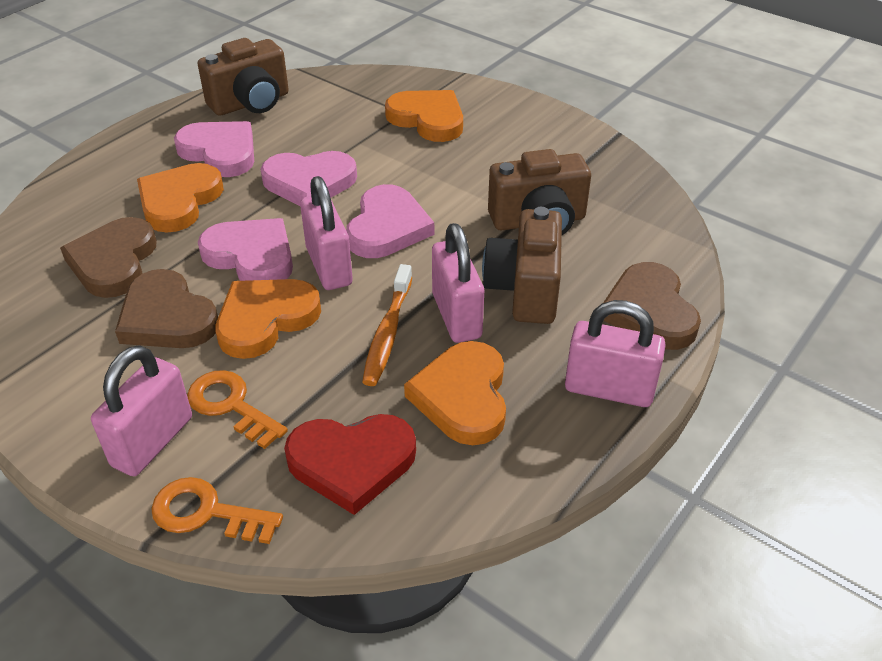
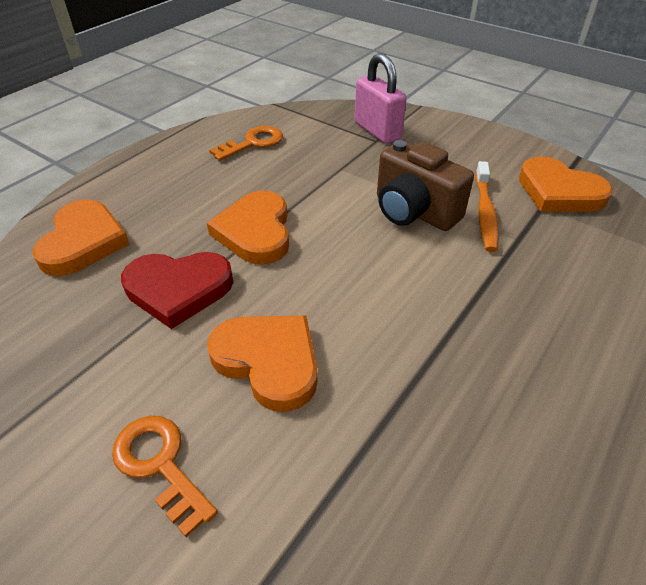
brown camera: [198,38,289,116] [482,207,562,324] [488,149,591,235] = 3 -> [377,140,474,231] = 1
brown heart: [60,217,157,298] [115,269,218,348] [603,262,701,350] = 3 -> none = 0
pink heart: [174,121,254,177] [198,218,293,281] [261,151,357,206] [346,184,434,258] = 4 -> none = 0
pink padlock: [91,345,192,476] [300,176,353,290] [432,223,484,343] [565,300,666,407] = 4 -> [355,53,407,144] = 1

